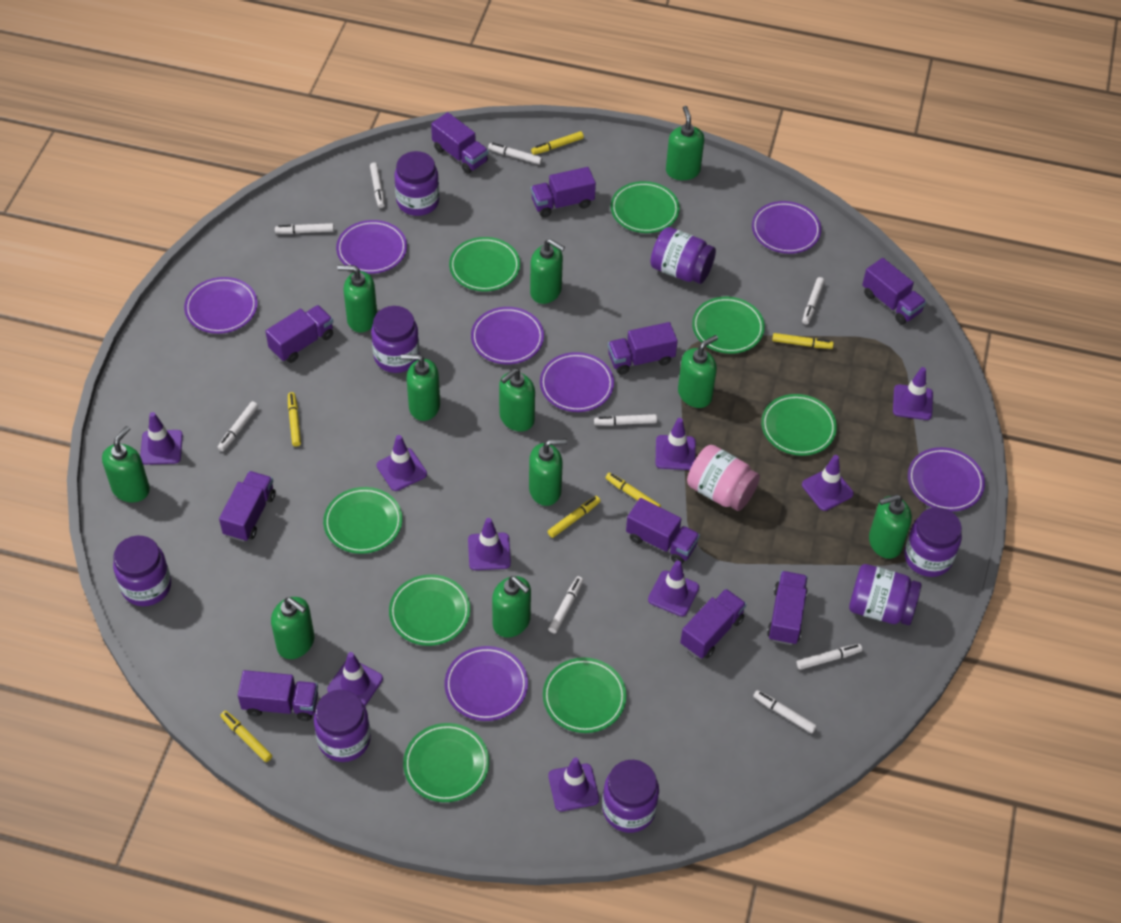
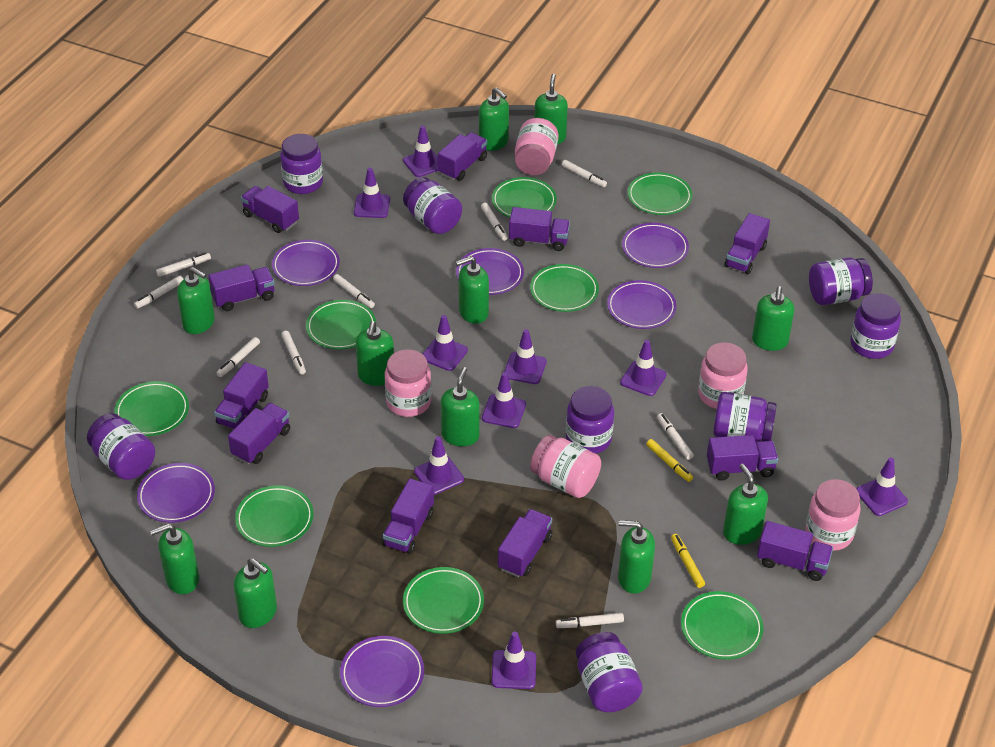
pink jar: [687,445,760,511] = 1 -> [385,349,432,417] [515,118,559,175] [530,435,601,498] [698,342,748,409] [805,479,861,551] = 5
purple plate: [184,277,258,334] [336,220,407,274] [445,646,528,721] [471,307,544,364] [540,352,614,412] [752,201,821,254] [908,447,985,512] = 7 -> [137,463,215,523] [272,240,340,286] [340,636,424,707] [456,248,524,295] [607,280,676,329] [622,223,689,268] = 6
purple truck: [219,471,275,542] [238,670,318,721] [265,305,333,363] [431,112,488,174] [531,167,596,217] [608,322,678,375] [626,498,700,564] [680,589,746,659] [767,571,808,645] [862,258,926,325] = 10 -> [208,265,275,311] [214,362,269,429] [228,403,290,464] [241,186,299,233] [383,479,434,554] [438,132,487,181] [498,509,552,577] [509,207,570,251] [707,435,778,481] [724,213,770,274] [757,521,833,581] = 11
yellow marker: [220,711,272,762] [288,392,301,447] [531,131,584,155] [547,496,600,538] [605,473,661,508] [772,333,834,349] = 6 -> [646,439,693,482] [671,534,705,588] = 2

